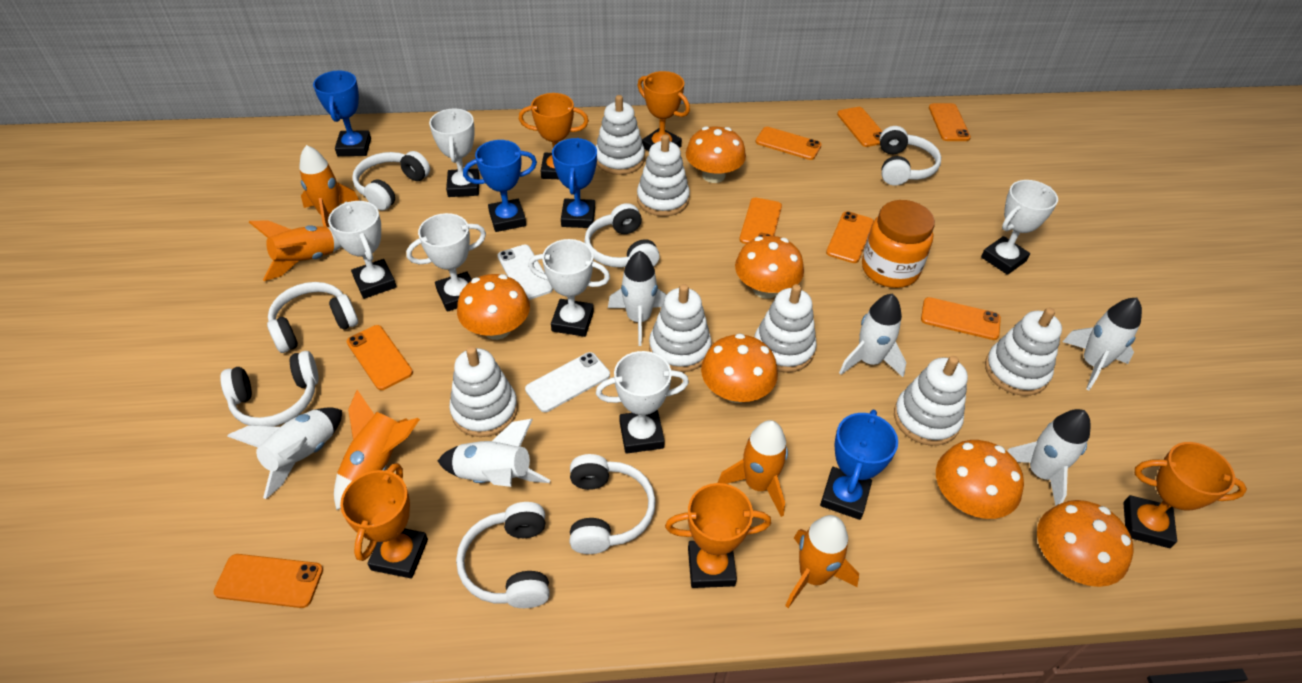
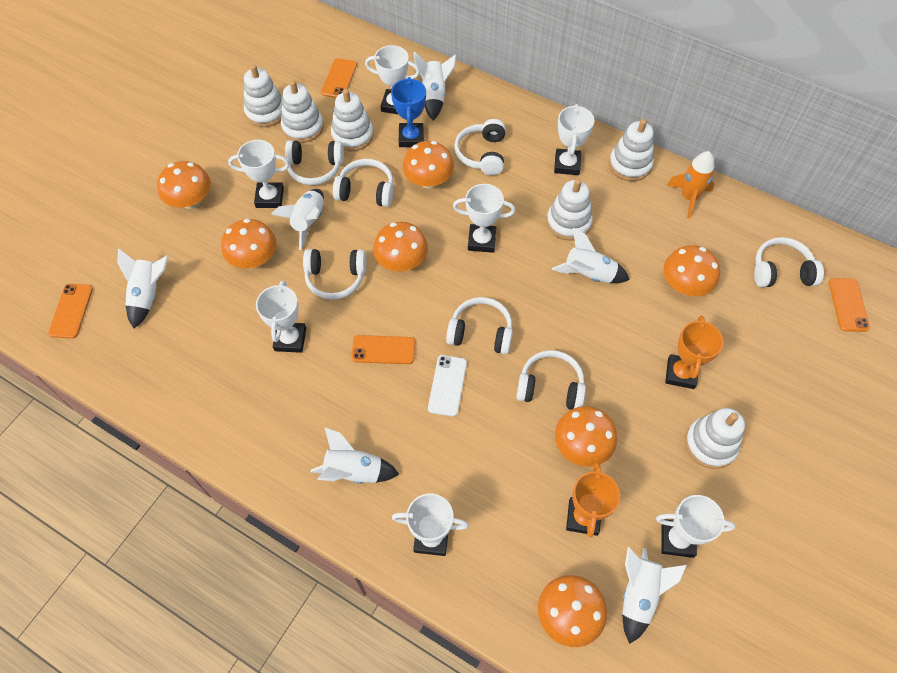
blue trophy: [313,70,371,156] [463,140,537,232] [552,138,597,228] [820,409,898,520] = 4 -> [391,77,426,147] = 1
orange jar: [862,200,935,288] = 1 -> none = 0
orange mushroom: [457,274,530,340] [686,126,746,183] [701,333,778,403] [735,236,804,299] [936,440,1024,519] [1037,500,1134,587] = 6 -> [157,161,211,209] [221,219,276,269] [373,222,428,271] [403,141,454,189] [538,575,607,647] [555,406,617,467] [663,245,720,296] = 7
orange phone: [213,554,323,608] [346,325,413,390] [739,198,782,244] [756,127,822,160] [826,211,874,263] [837,107,883,147] [921,297,1001,340] [929,103,971,141] = 8 -> [48,284,93,338] [321,58,357,98] [351,335,415,364] [829,278,870,332] = 4
orange rocket: [249,220,342,281] [299,145,359,227] [334,390,420,510] [718,420,788,517] [785,515,859,608] = 5 -> [667,151,715,218] = 1
orange trophy: [340,463,428,578] [519,93,589,179] [637,71,690,151] [665,483,771,588] [1124,442,1247,548] = 5 -> [566,462,620,537] [665,316,724,389] = 2
white phone: [498,245,553,300] [525,352,610,412] = 2 -> [428,355,467,417] = 1
white stacking toy: [449,346,518,437] [596,95,645,175] [637,135,690,216] [649,284,712,372] [754,284,816,372] [894,356,968,446] [985,307,1062,396] = 7 -> [244,64,283,127] [281,80,324,143] [331,89,374,151] [547,179,593,241] [609,119,654,181] [685,408,745,469] = 6
white trophy: [328,201,397,299] [406,213,486,312] [429,108,480,197] [528,239,610,337] [596,351,689,454] [981,180,1058,275] = 6 -> [228,140,290,208] [256,280,306,353] [365,45,420,115] [392,493,469,556] [453,184,515,253] [554,104,594,175] [656,495,736,558] = 7

